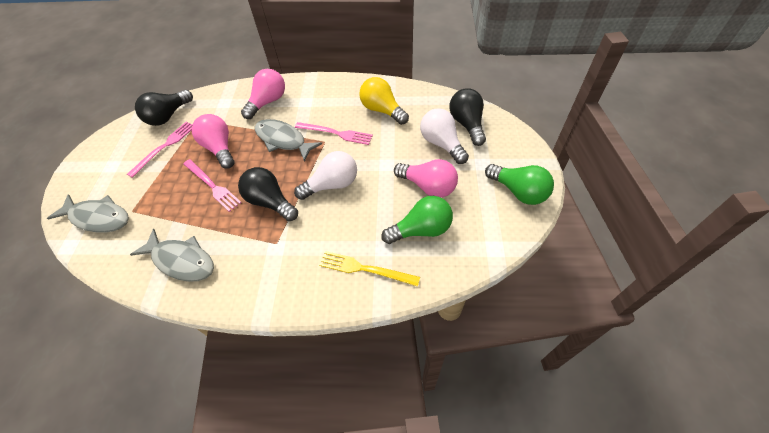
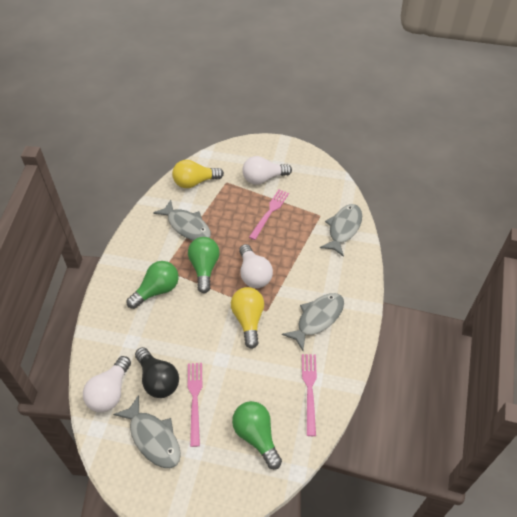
black light bulb: [135,90,193,126] [238,167,298,221] [449,89,486,146] = 3 -> [135,347,179,398] = 1
green light bulb: [381,196,453,244] [485,164,554,205] = 2 -> [127,261,179,309] [188,237,220,293] [232,401,282,469] = 3
grey fish: [47,194,129,233] [130,229,214,282] [255,119,322,162] = 3 -> [113,395,181,468] [153,200,211,241] [282,293,344,351] [320,204,362,257] = 4
pink light bulb: [192,114,235,169] [241,69,285,119] [394,159,458,198] = 3 -> none = 0
white light bulb: [294,151,357,200] [420,108,469,164] = 2 -> [83,356,131,412] [239,244,273,288] [242,156,292,185] = 3
yellow fork: [319,251,420,286] = 1 -> none = 0
yellow light bulb: [359,77,409,125] = 1 -> [172,160,224,188] [231,287,264,349] = 2

